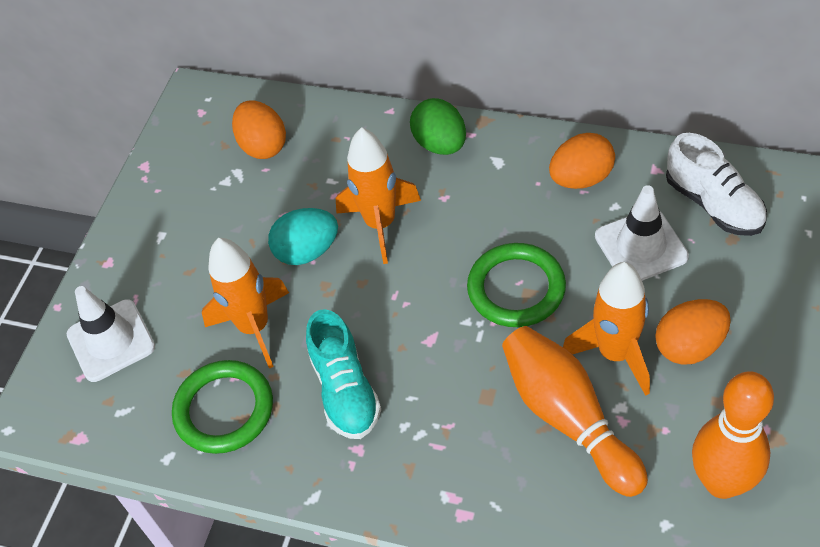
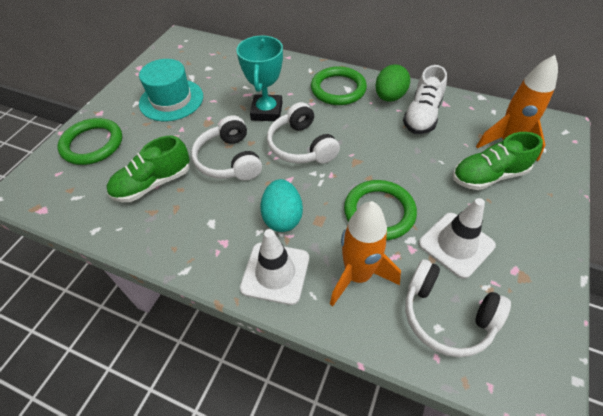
green ring: [172,360,273,454] [467,243,566,327] = 2 -> [58,118,122,165] [311,66,367,105] [344,180,417,240] = 3
green shoe: none = 0 -> [107,135,190,202] [453,132,543,190] = 2
orange bowling pin: [502,326,648,497] [692,371,774,499] = 2 -> none = 0
orange egg: [232,100,286,159] [549,133,615,189] [655,299,731,365] = 3 -> none = 0
orange rocket: [202,238,289,369] [336,127,421,264] [563,262,650,396] = 3 -> [330,201,401,306] [476,55,558,162] = 2
turquoise hat: none = 0 -> [139,59,203,121] = 1
turquoise shoe: [306,309,381,439] = 1 -> none = 0
turquoise trophy: none = 0 -> [236,36,283,121] = 1
white headphones: none = 0 -> [191,115,262,181] [267,102,340,164] [405,259,511,357] = 3

